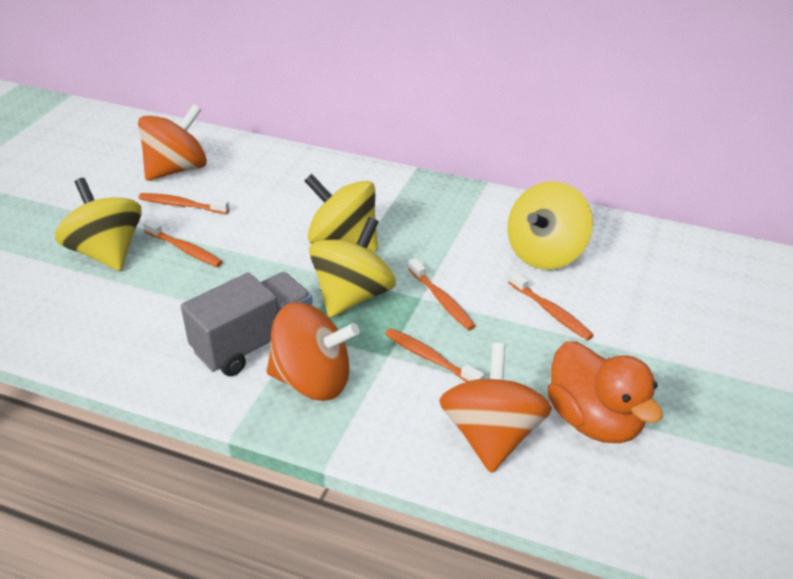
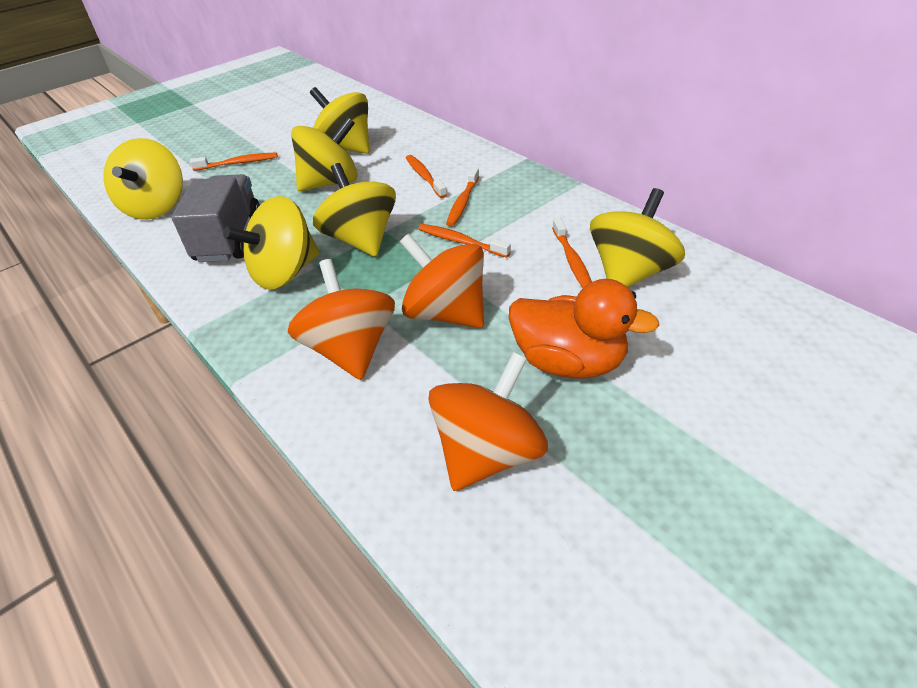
yellow spinning top: [55,178,142,271] [304,174,378,251] [309,217,396,318] [507,181,593,270] = 4 -> [103,138,183,220] [223,196,319,290] [291,117,358,191] [310,87,369,154] [313,163,396,257] [590,188,685,287] = 6

